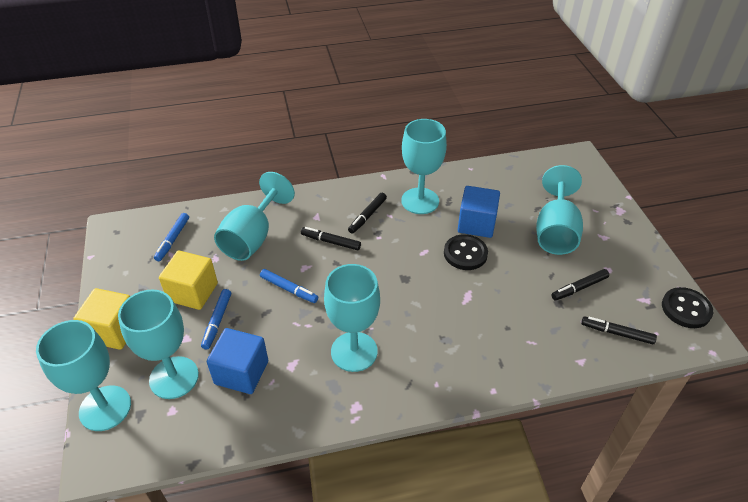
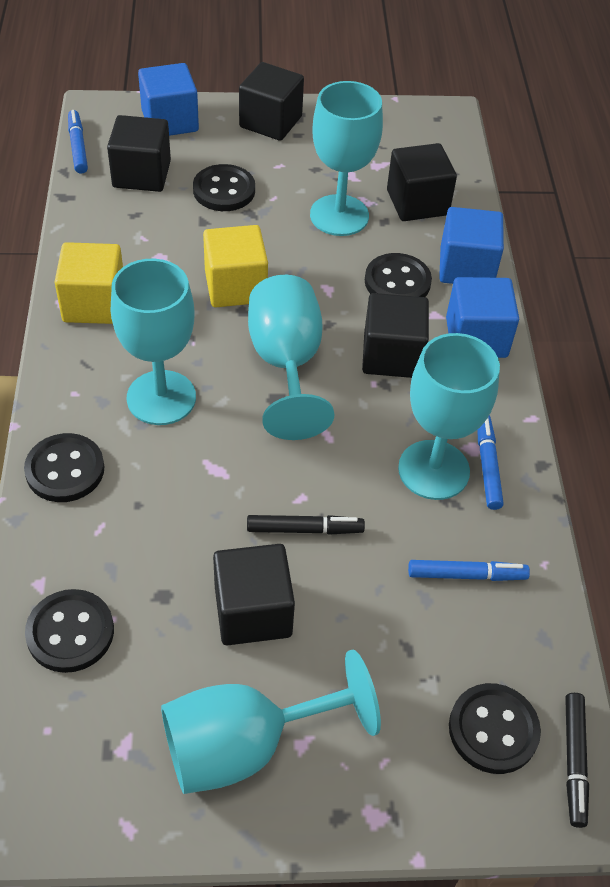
black button: [444,234,488,270] [662,287,713,328] = 2 -> [24,433,104,502] [25,589,114,673] [193,164,255,211] [365,253,432,297] [449,683,541,774] = 5
black cube: none = 0 -> [107,115,171,192] [213,544,295,645] [239,62,304,141] [362,293,429,378] [387,143,457,221] = 5
black marker: [301,227,361,250] [348,193,387,234] [551,269,609,300] [581,316,657,344] = 4 -> [247,515,365,535] [565,693,589,828] = 2
blue cube: [207,328,268,394] [458,186,500,238] = 2 -> [138,63,199,136] [439,207,504,284] [446,277,519,358] = 3
turquoise goblet: [36,320,131,431] [118,289,199,399] [214,172,295,261] [324,264,380,372] [401,119,447,214] [536,165,583,255] = 6 -> [111,259,196,425] [161,650,381,794] [248,275,334,440] [310,81,383,236] [398,333,500,500] = 5

